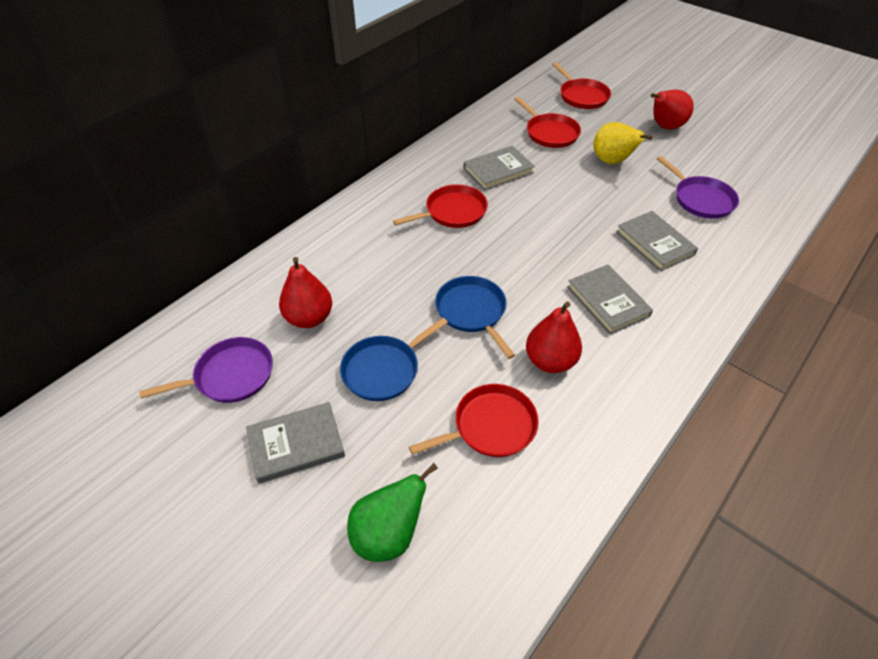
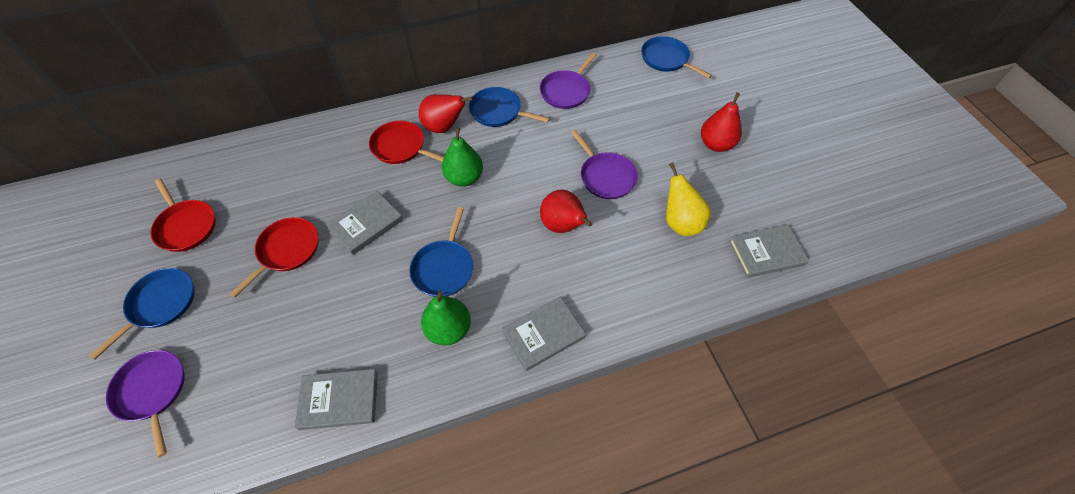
blue pan: [340,318,448,401] [435,276,515,359] = 2 -> [89,268,195,360] [409,207,473,297] [469,87,550,127] [641,36,712,78] = 4
green pear: [347,463,438,562] = 1 -> [421,291,471,345] [442,127,483,187] = 2
purple pan: [140,337,273,403] [657,156,739,218] = 2 -> [106,350,185,458] [540,52,597,109] [571,130,638,199] = 3
red pan: [393,184,488,228] [409,384,539,457] [514,97,581,148] [552,62,611,109] = 4 -> [150,179,216,252] [230,217,318,298] [369,121,444,164] = 3

